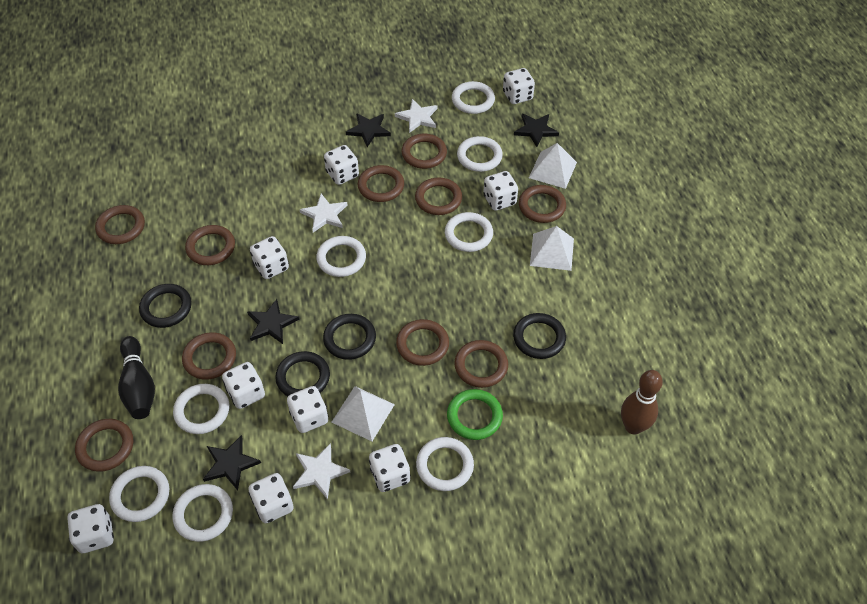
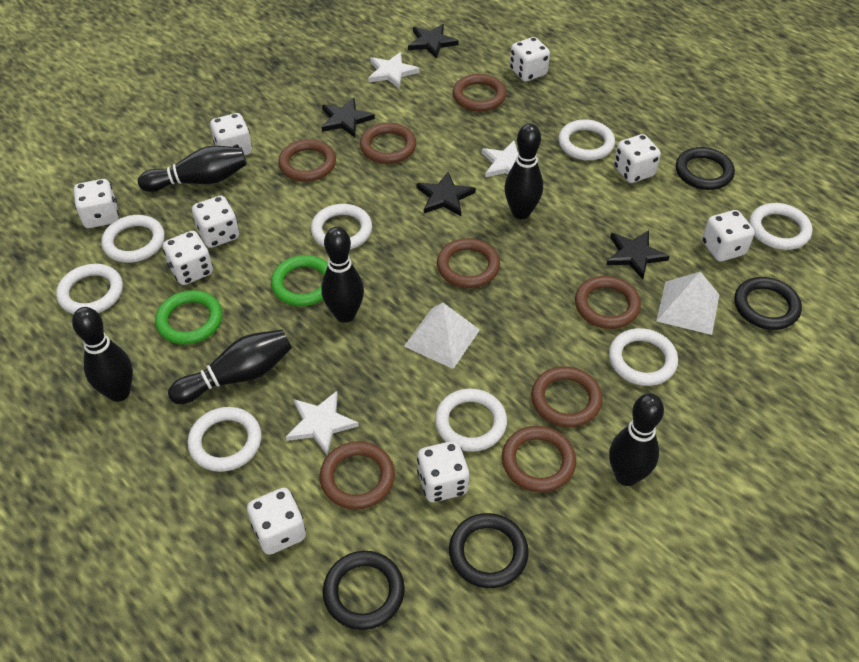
black bowling pin: [118,336,155,419] = 1 -> [72,307,133,402] [138,146,247,192] [168,330,292,404] [321,227,364,323] [504,124,543,219] [609,394,664,486] = 6
brown bowling pin: [621,370,663,435] = 1 -> none = 0
brown ring: [75,419,133,472] [95,205,145,244] [182,332,236,380] [185,225,235,265] [358,165,404,202] [396,319,449,366] [402,134,447,169] [415,177,462,215] [454,340,508,388] [519,185,566,223] = 10 -> [278,139,336,182] [320,441,395,510] [360,123,416,164] [437,238,500,288] [453,74,507,112] [502,426,576,492] [531,366,603,427] [575,276,641,329] = 8
green ring: [447,389,503,440] = 1 -> [155,290,222,345] [271,255,328,306] = 2
white pyramid: [332,386,395,441] [529,143,577,189] [530,226,574,271] = 3 -> [404,303,480,369] [656,272,720,335] = 2

